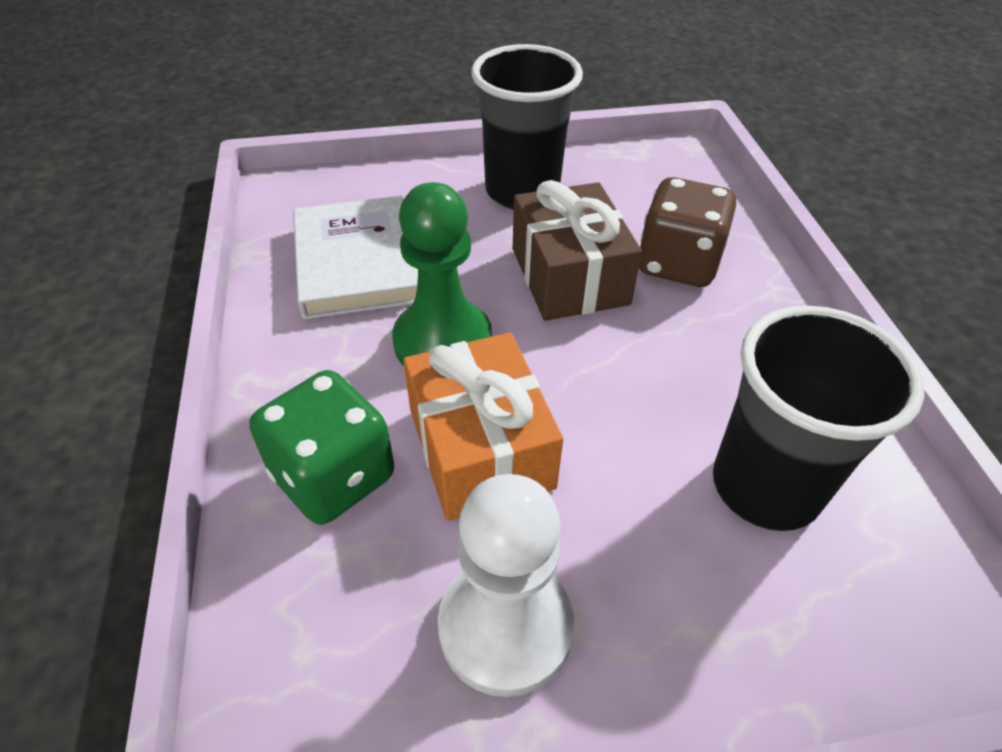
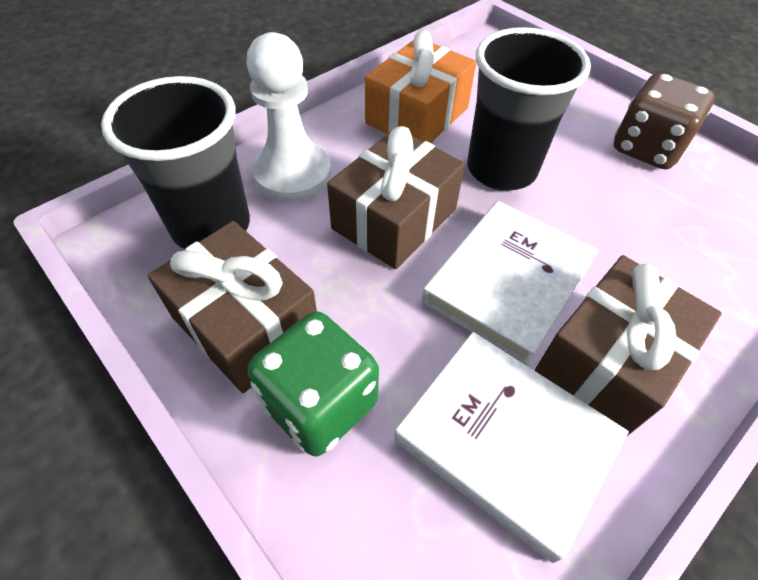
brown gift: [513,180,642,321] = 1 -> [147,221,317,393] [327,126,465,269] [535,255,722,436] = 3
green pawn: [392,182,492,366] = 1 -> none = 0
white book: [293,196,418,319] = 1 -> [394,332,629,563] [422,201,598,365] = 2

